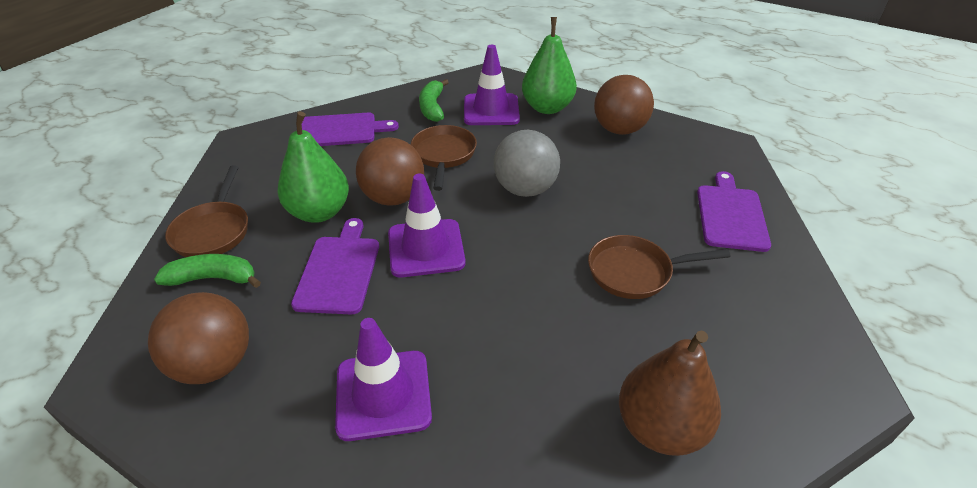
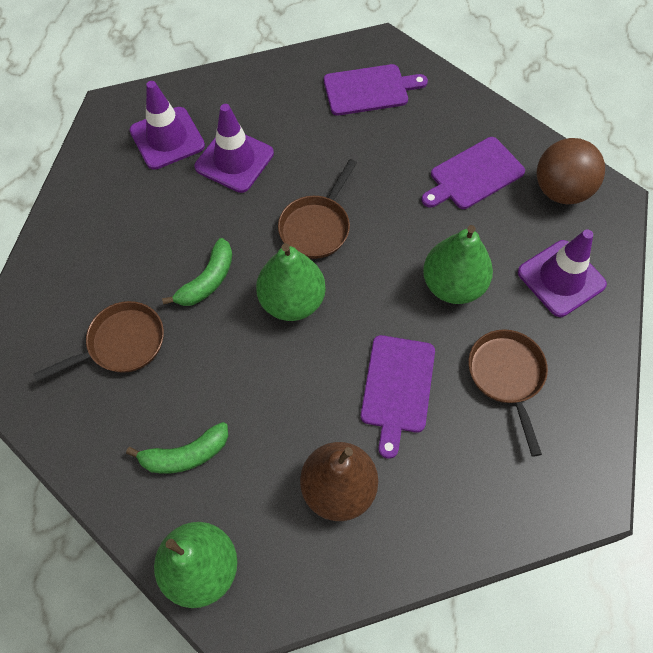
brown ball: [148,292,249,384] [356,137,424,206] [594,75,654,135] = 3 -> [537,138,605,205] = 1
green pear: [277,111,349,223] [522,17,577,114] = 2 -> [154,522,237,608] [256,243,326,321] [423,225,493,304] = 3
grey ball: [494,130,560,197] = 1 -> none = 0

